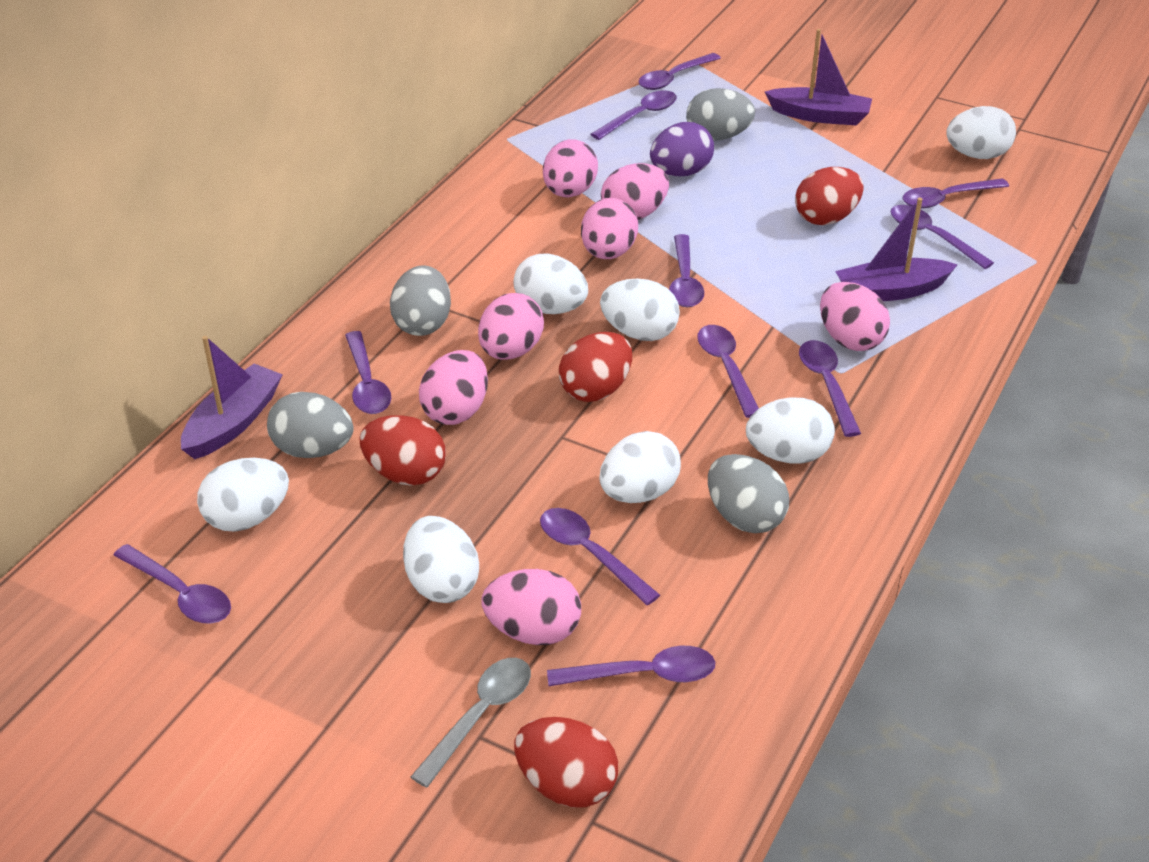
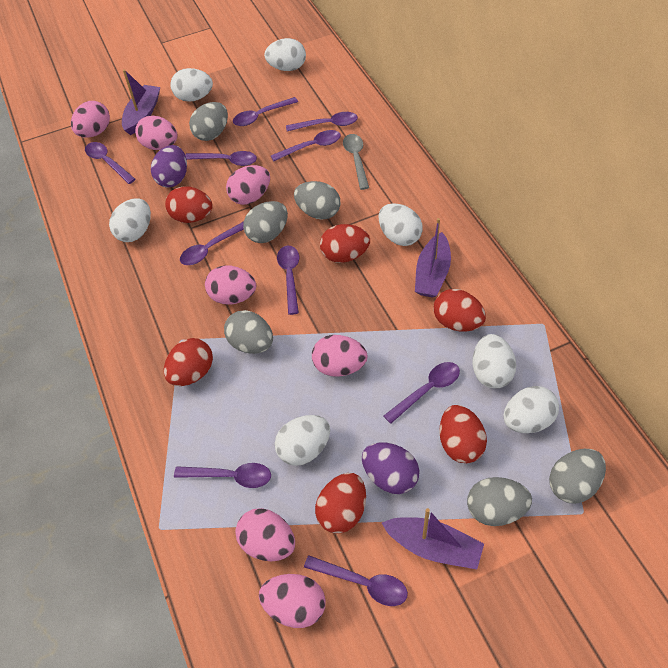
grey egg: [267,392,354,458] [390,265,451,336] [686,88,755,141] [708,454,789,533] = 4 -> [189,102,228,141] [224,310,273,354] [243,201,288,243] [294,181,340,220] [467,477,532,526] [549,449,606,504] = 6
purple egg: [650,122,714,176] = 1 -> [151,145,187,188] [362,442,420,494] = 2
purple spoon: [113,544,231,623] [345,331,391,414] [540,508,660,605] [547,646,715,686] [591,90,677,140] [638,53,721,90] [669,234,704,307] [697,325,759,418] [799,340,861,437] [891,205,994,269] [903,178,1009,208] = 11 -> [85,142,136,184] [174,463,271,488] [180,221,244,265] [185,151,257,166] [233,97,298,126] [271,130,341,162] [277,246,299,315] [286,112,358,131] [304,555,408,606] [384,362,460,424] = 10
red egg: [360,415,446,486] [514,717,618,808] [559,332,632,402] [795,167,864,225] = 4 -> [164,338,213,386] [165,186,213,223] [315,473,366,534] [320,224,370,263] [433,289,486,332] [439,405,487,463] = 6

